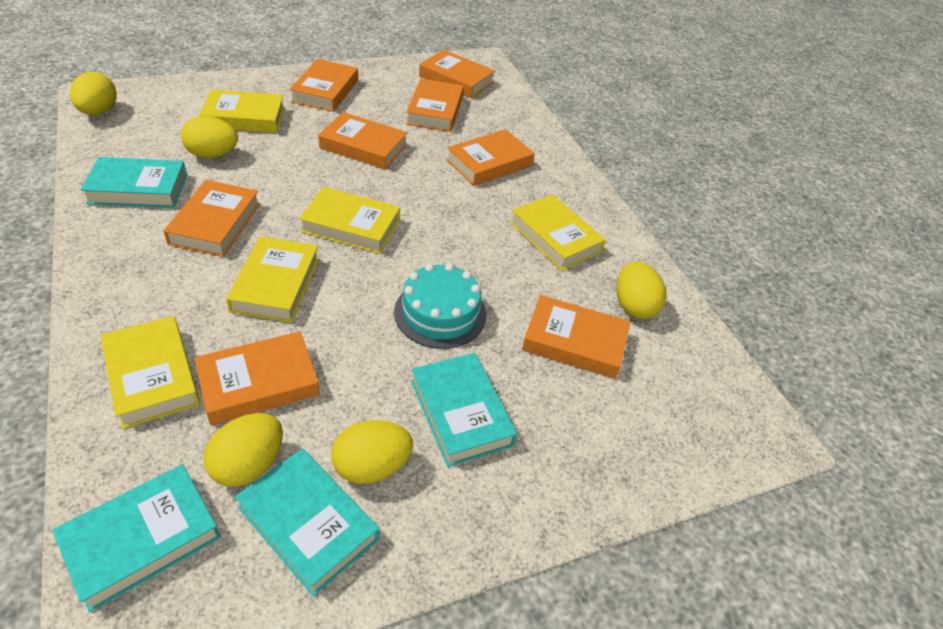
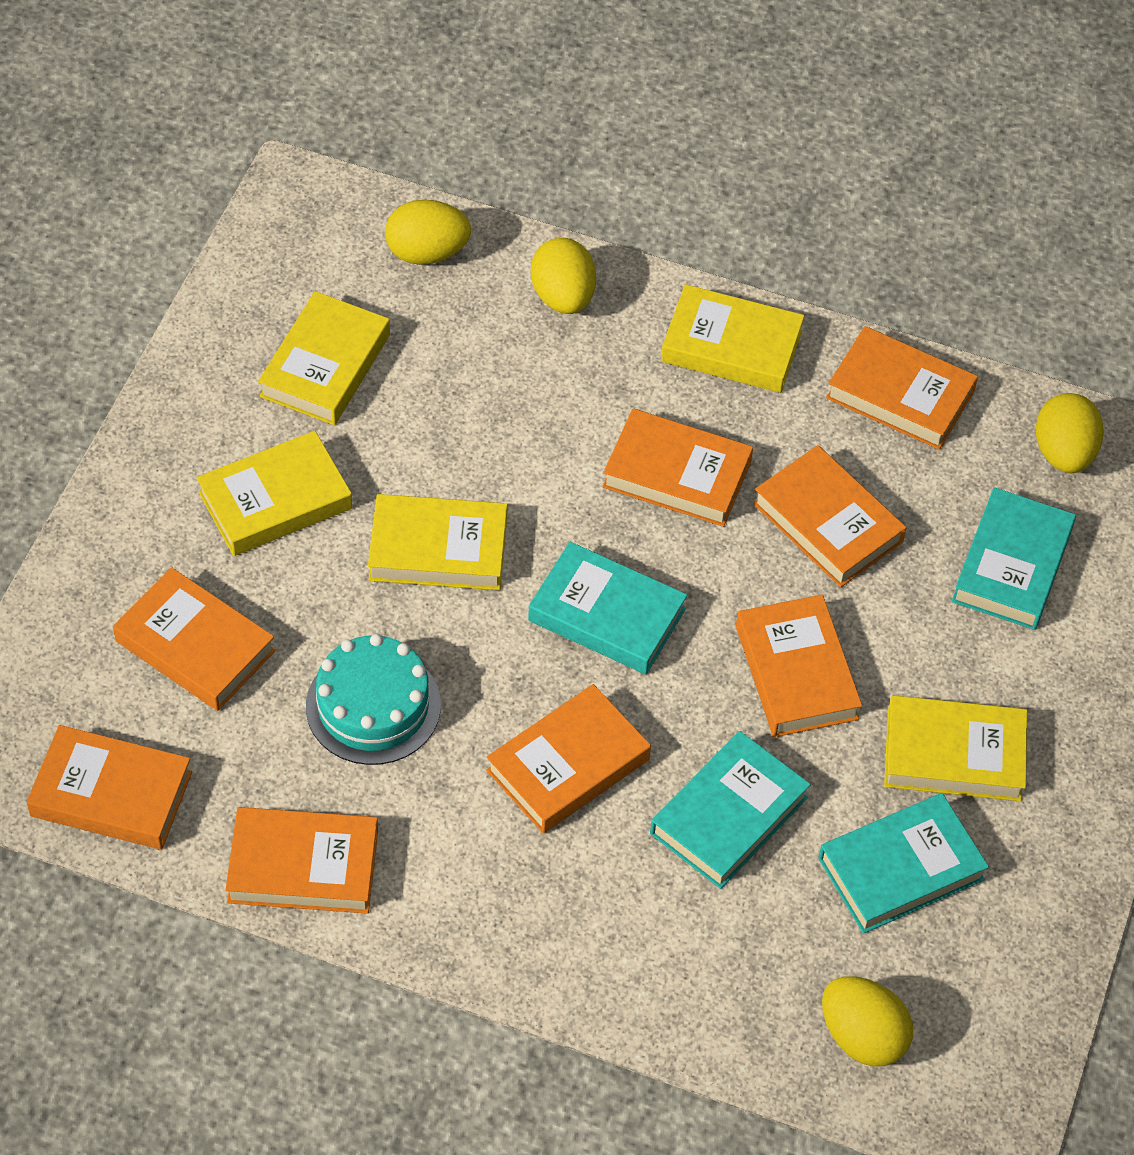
yellow egg: [70,72,117,115] [181,116,238,158] [203,413,283,487] [331,420,413,484] [617,262,667,319] = 5 -> [385,199,471,265] [531,238,596,314] [822,976,913,1067] [1036,393,1104,473] = 4

